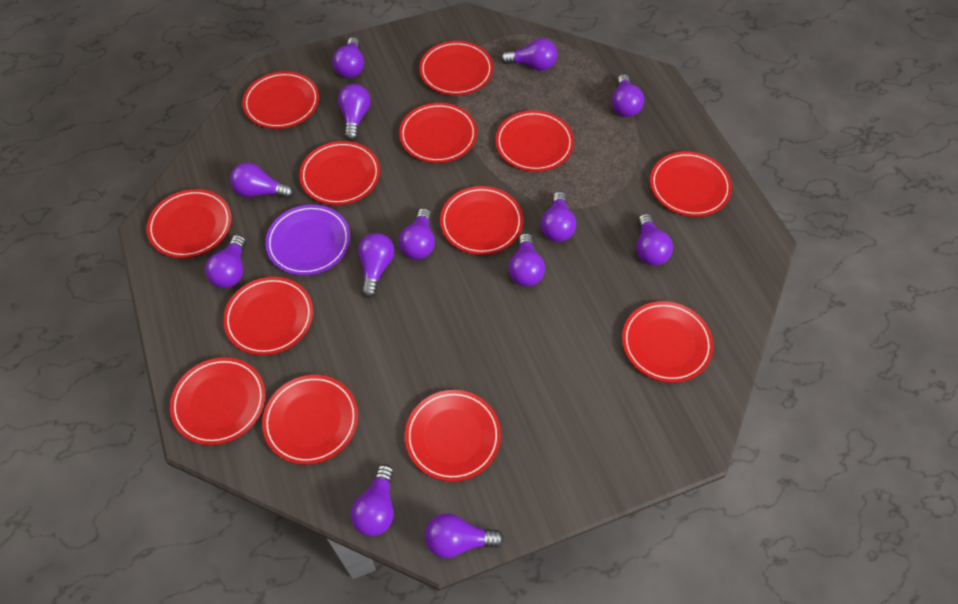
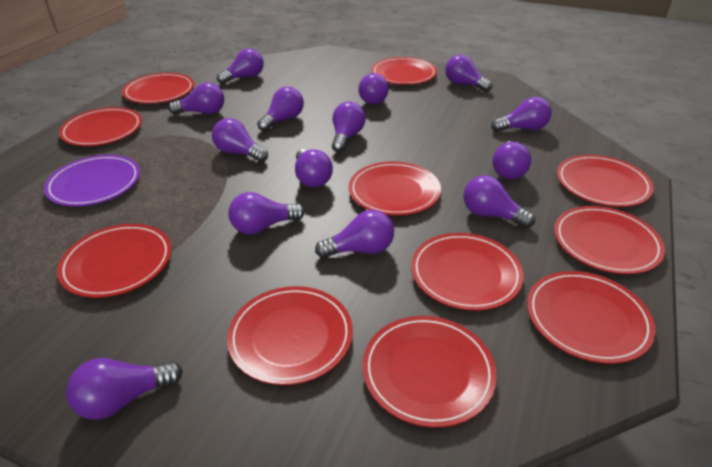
purple light bulb: [205,235,246,288] [230,163,294,198] [333,37,364,78] [338,84,371,141] [351,464,394,536] [358,233,395,298] [399,208,435,260] [425,513,504,558] [501,38,557,71] [509,233,545,287] [541,192,576,242] [612,74,644,117] [637,214,673,266] = 13 -> [66,358,183,420] [169,82,224,115] [212,118,268,162] [217,48,264,84] [228,192,305,234] [257,87,304,131] [295,149,333,188] [315,210,394,258] [332,102,366,152] [358,73,389,105] [445,55,493,92] [464,175,535,228] [491,97,552,132] [493,141,531,179] = 14
red plate: [147,189,232,258] [170,357,266,445] [223,277,313,355] [243,71,319,129] [262,375,358,465] [299,141,380,205] [399,103,477,163] [405,390,501,482] [419,41,493,95] [440,186,523,255] [495,110,574,172] [622,301,714,383] [650,151,732,217] = 13 -> [57,224,172,298] [59,107,142,146] [122,73,194,104] [227,286,353,385] [349,162,441,216] [362,316,497,428] [371,57,437,85] [411,233,524,311] [527,271,655,364] [554,206,665,274] [557,155,654,207] = 11

